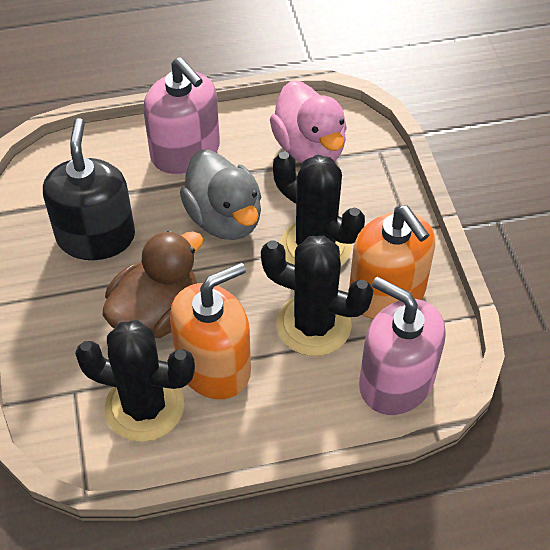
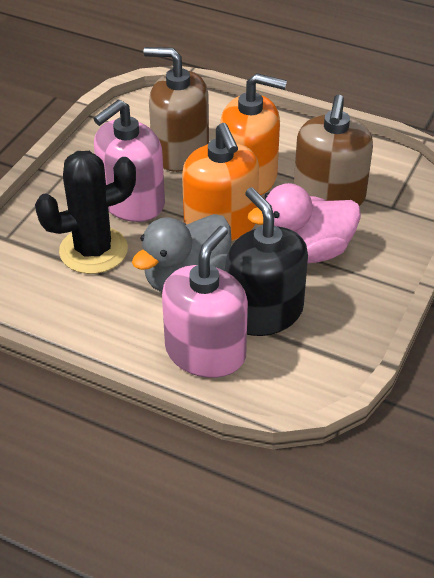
black cactus: [75,320,195,442] [261,236,373,356] [273,151,365,266] = 3 -> [35,151,136,274] = 1
brown duck: [102,230,203,338] = 1 -> none = 0
brown soap dispenser: none = 0 -> [144,47,209,172] [294,95,373,206] = 2

